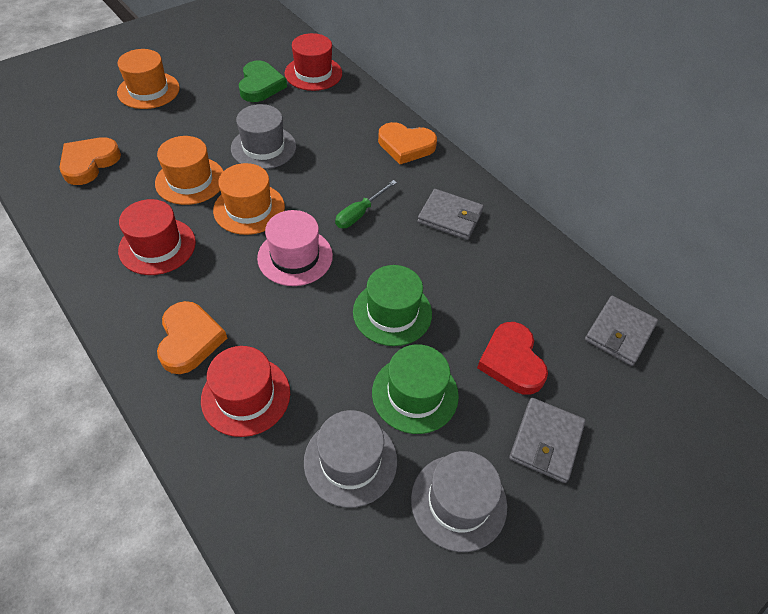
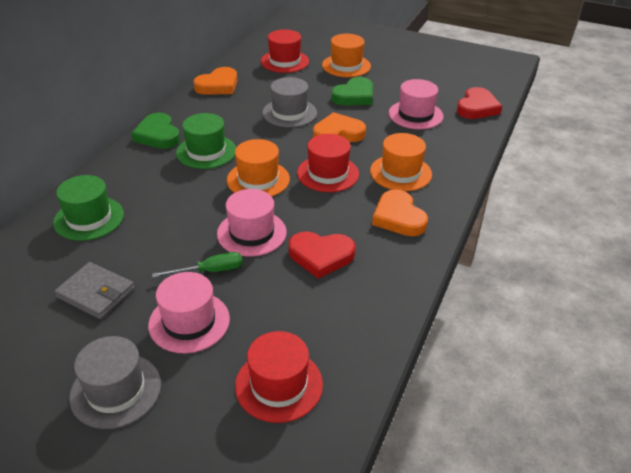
green heart: [239,60,287,102] = 1 -> [131,113,180,149] [331,77,373,105] = 2
grey hat: [231,104,296,169] [304,410,397,508] [411,451,507,552] = 3 -> [69,336,161,429] [262,77,317,127] = 2
grey wallet: [417,189,484,240] [509,398,586,483] [585,296,658,366] = 3 -> [54,262,135,319] = 1
pink hat: [257,210,333,286] = 1 -> [148,272,230,353] [217,189,287,256] [389,79,444,129] = 3
red heart: [477,322,548,395] = 1 -> [288,231,356,279] [457,87,502,119] = 2

